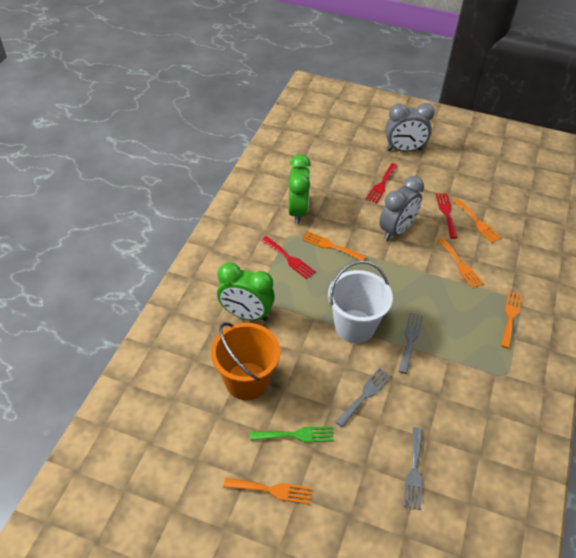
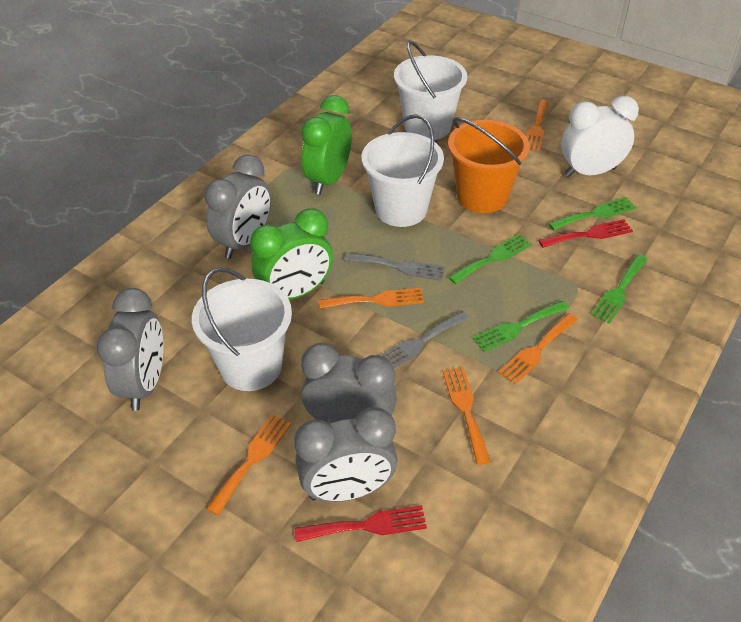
green fork: [250,426,334,443] = 1 -> [448,234,532,284] [472,301,570,352] [548,197,637,230] [591,254,648,324] = 4
grey clock: [379,176,424,241] [385,103,435,152] = 2 -> [97,288,163,411] [204,155,271,259] [294,407,398,502] [301,343,397,424] = 4
grey fork: [336,368,391,428] [399,312,423,374] [404,427,423,510] = 3 -> [344,253,445,281] [379,311,470,369] = 2
red fork: [261,236,316,279] [366,163,397,203] [436,193,458,239] = 3 -> [295,505,427,542] [538,219,633,248] = 2
white bucket: [328,261,393,343] = 1 -> [192,268,292,391] [361,114,444,227] [394,41,467,140] = 3
white clock: none = 0 -> [561,96,639,177] = 1

